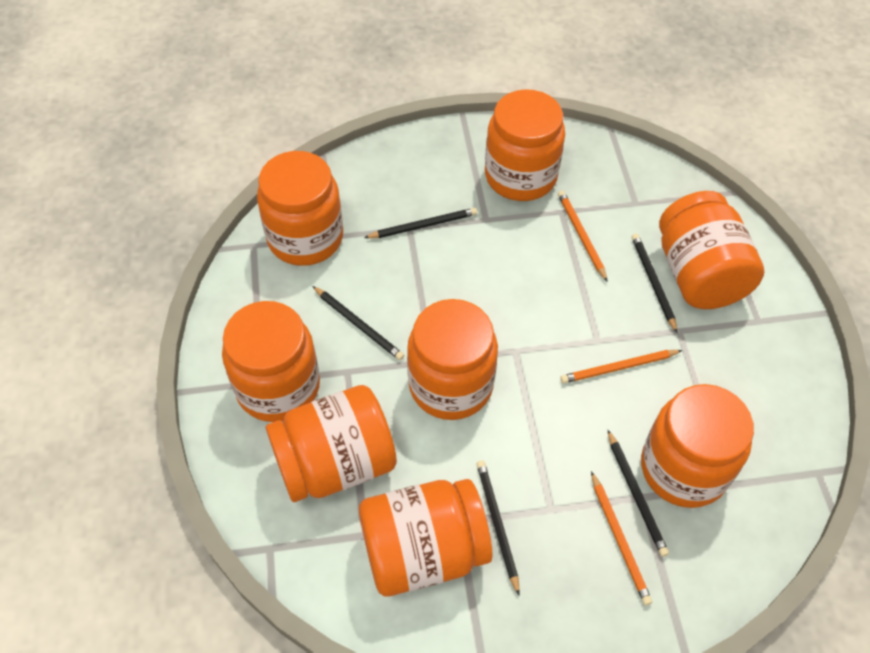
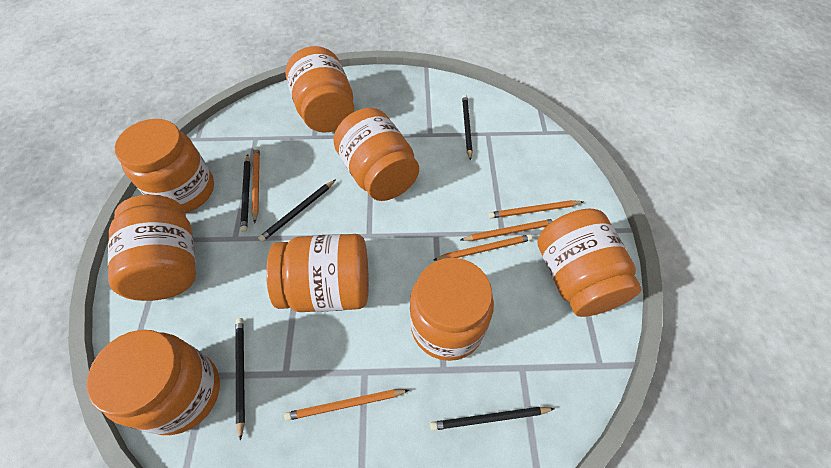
orange pencil: [558,190,608,282] [560,350,682,384] [591,471,652,605] = 3 -> [252,146,260,223] [284,389,409,421] [434,234,532,261] [460,218,556,241] [489,200,584,218] = 5

